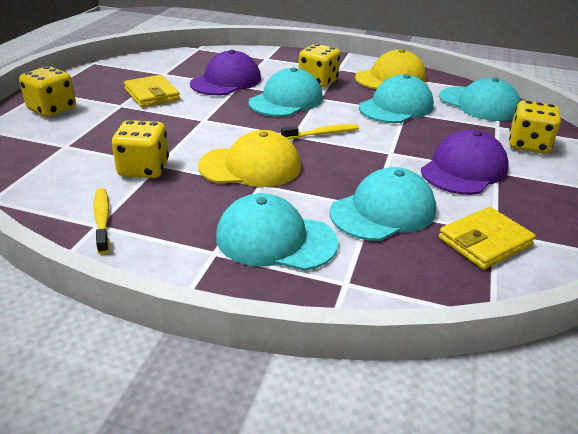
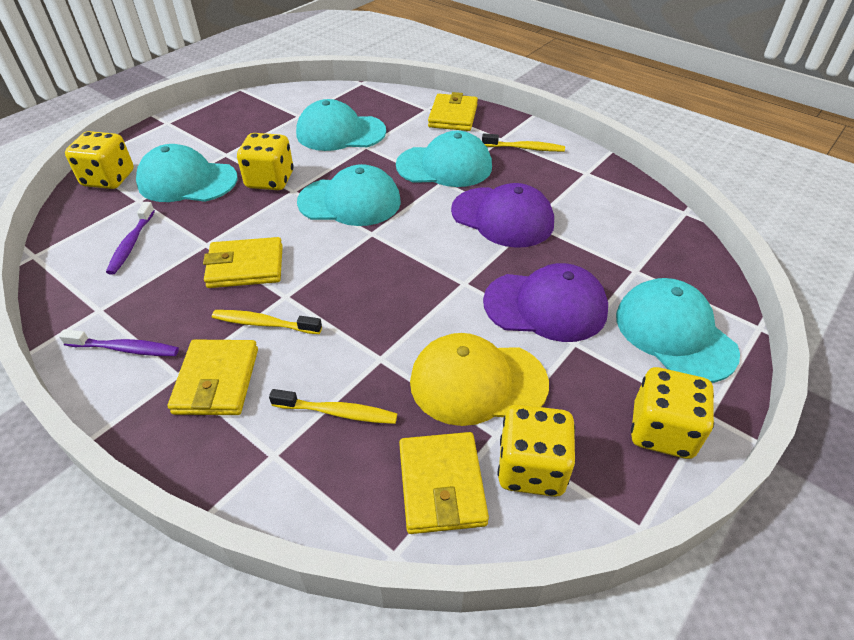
purple toothbrush: none = 0 -> [59,329,179,356] [106,202,155,275] = 2
yellow cap: [198,130,301,187] [355,49,426,89] = 2 -> [410,333,549,426] = 1
yellow toothbrush: [94,188,110,254] [281,124,359,140] = 2 -> [212,310,322,334] [269,389,397,424] [482,134,565,152] = 3
yellow wallet: [124,75,180,107] [439,207,536,270] = 2 -> [168,340,258,415] [203,237,283,288] [399,432,489,534] [428,92,478,131] = 4

